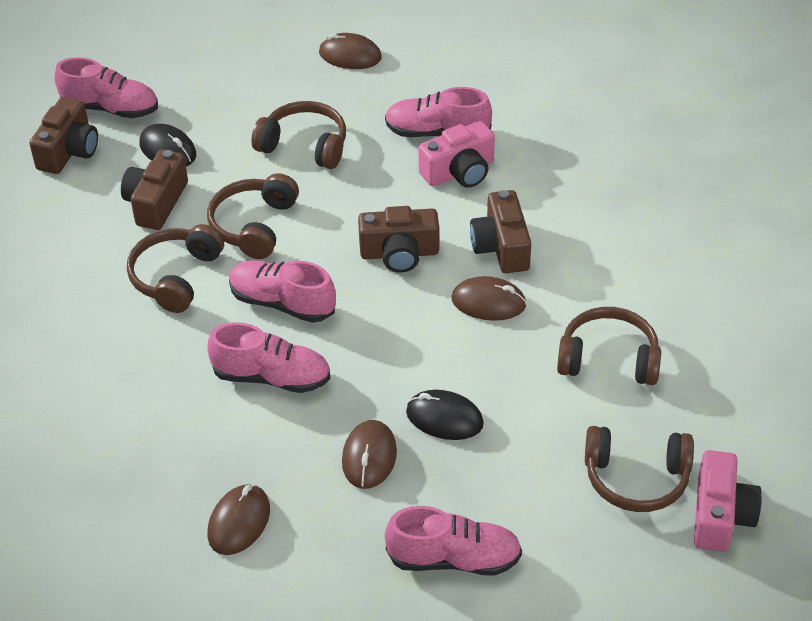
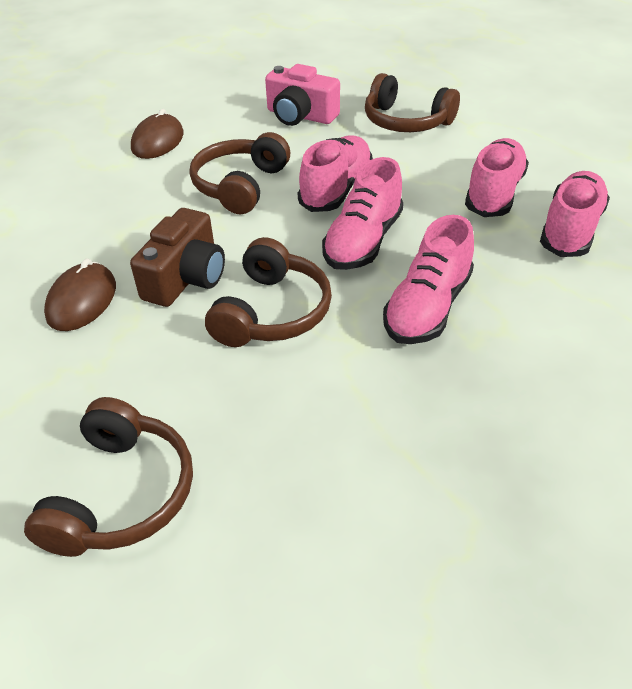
black mouse: [140,124,196,166] [406,390,484,440] = 2 -> none = 0
brown camera: [29,97,98,174] [121,150,188,230] [358,206,439,273] [470,190,531,273] = 4 -> [130,208,225,307] = 1
brown headphones: [127,224,224,313] [207,173,299,259] [251,101,346,169] [557,307,661,385] [585,426,694,512] = 5 -> [24,397,193,557] [189,132,290,214] [205,237,332,347] [365,73,460,132] = 4
brown mouse: [208,484,270,555] [319,33,382,69] [342,420,397,489] [452,276,527,321] = 4 -> [44,259,116,331] [131,109,184,159] = 2
pink camera: [418,121,495,188] [694,450,762,552] = 2 -> [265,64,340,126] = 1

